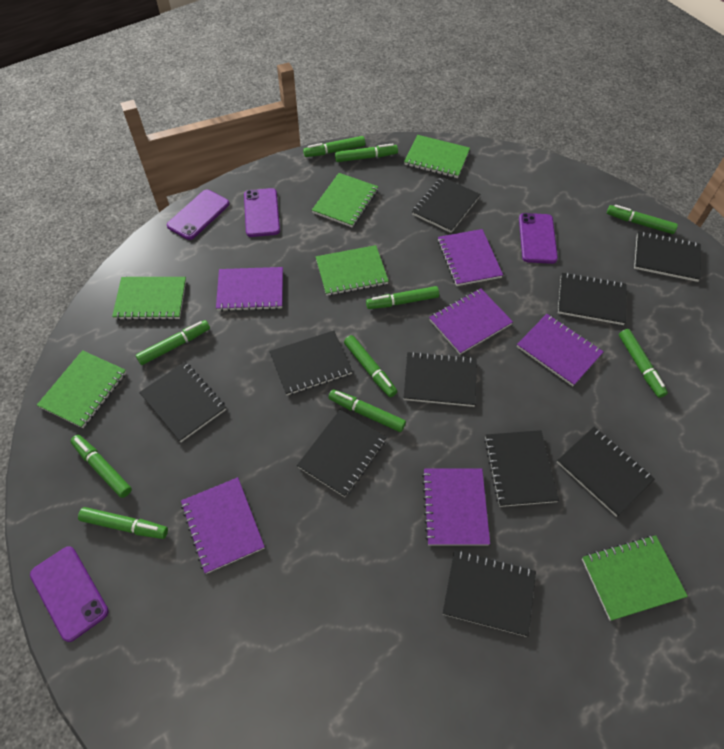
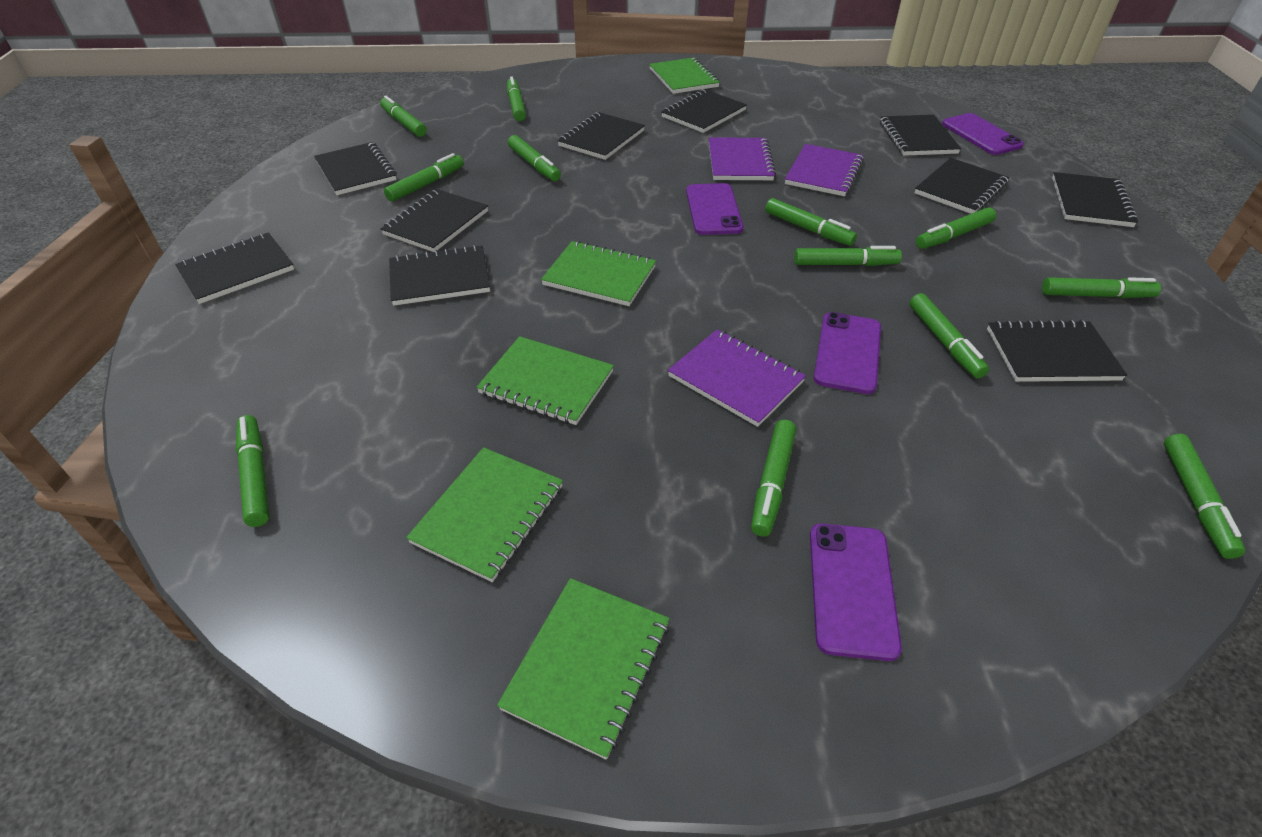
green marker: [70,435,132,498] [78,507,168,539] [136,320,210,365] [303,136,365,157] [329,389,406,432] [335,143,398,162] [344,335,397,397] [366,286,439,309] [607,205,678,234] [619,329,668,398] = 10 -> [236,415,269,527] [380,96,427,137] [384,153,464,202] [507,77,526,121] [508,135,561,181] [751,420,796,537] [765,198,857,246] [794,246,902,266] [910,293,989,378] [916,207,996,249] [1042,277,1161,298] [1164,434,1245,559] = 12
green notebook: [37,350,126,428] [112,277,186,320] [312,173,378,227] [316,245,389,296] [404,135,470,178] [582,535,688,621] = 6 -> [406,447,563,582] [476,336,614,425] [497,578,670,760] [541,241,656,306] [649,57,720,94] = 5
purple notebook: [181,477,265,574] [216,267,283,312] [422,469,490,545] [429,288,513,354] [438,229,503,286] [517,314,604,386] = 6 -> [668,329,806,427] [709,137,776,180] [785,144,864,196] = 3

